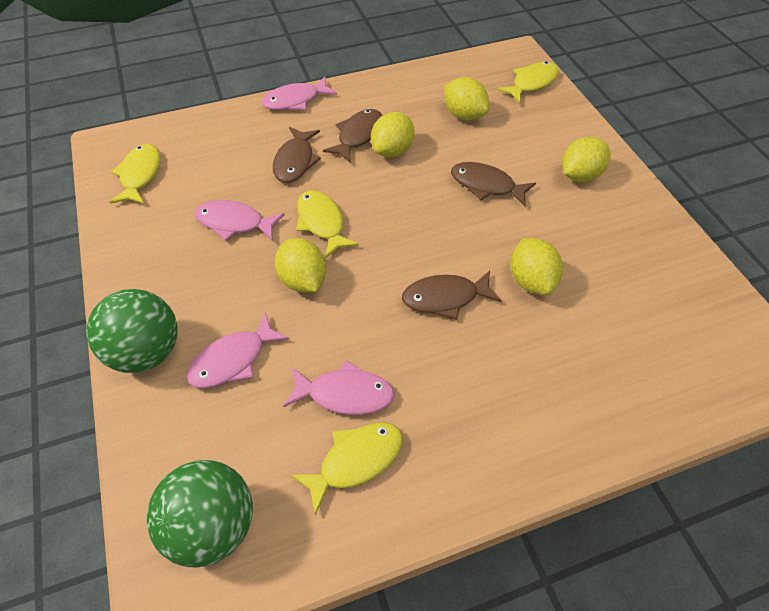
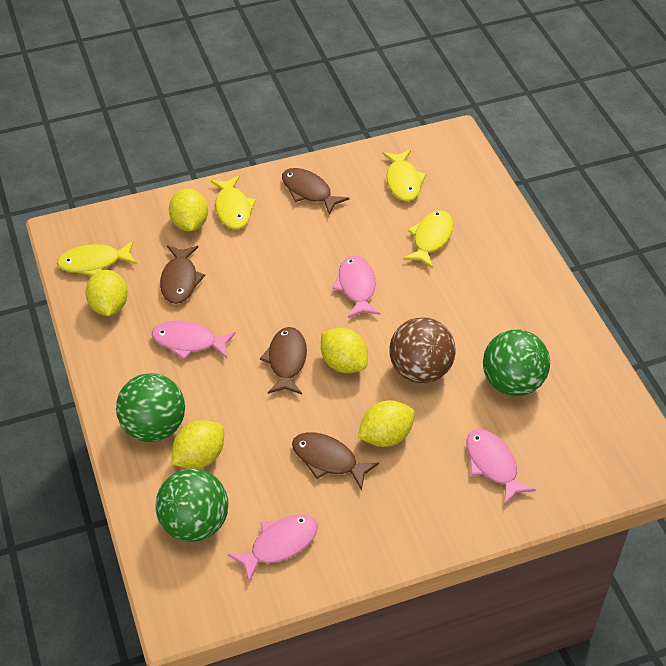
brown ball: none = 0 -> [389,317,456,383] = 1
green ball: [86,289,178,373] [147,460,253,568] = 2 -> [116,373,185,442] [155,468,229,542] [483,330,550,396] = 3

